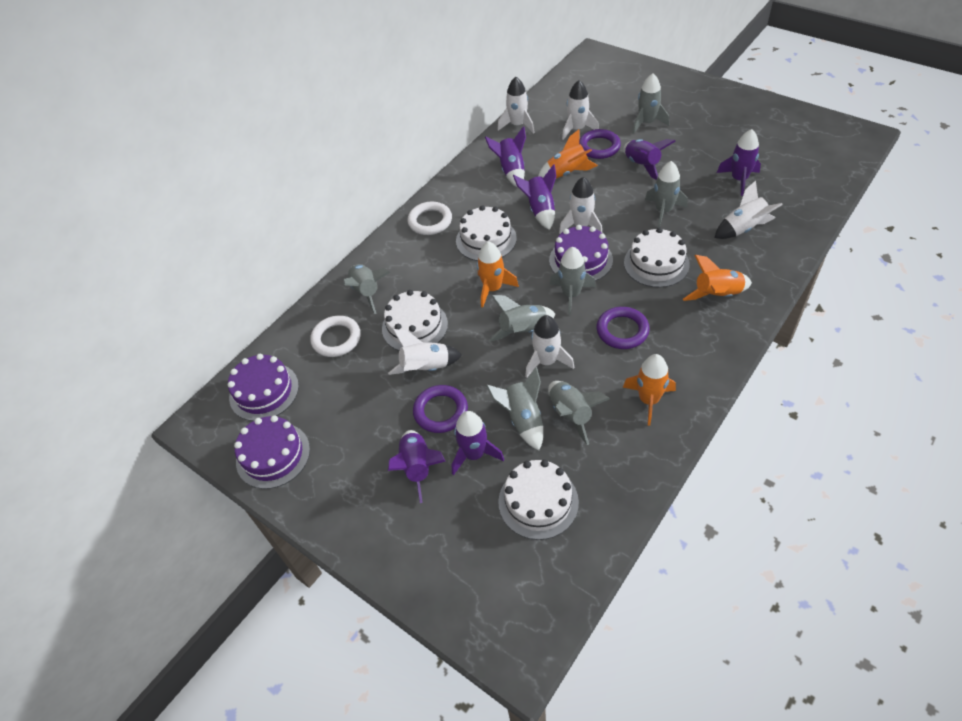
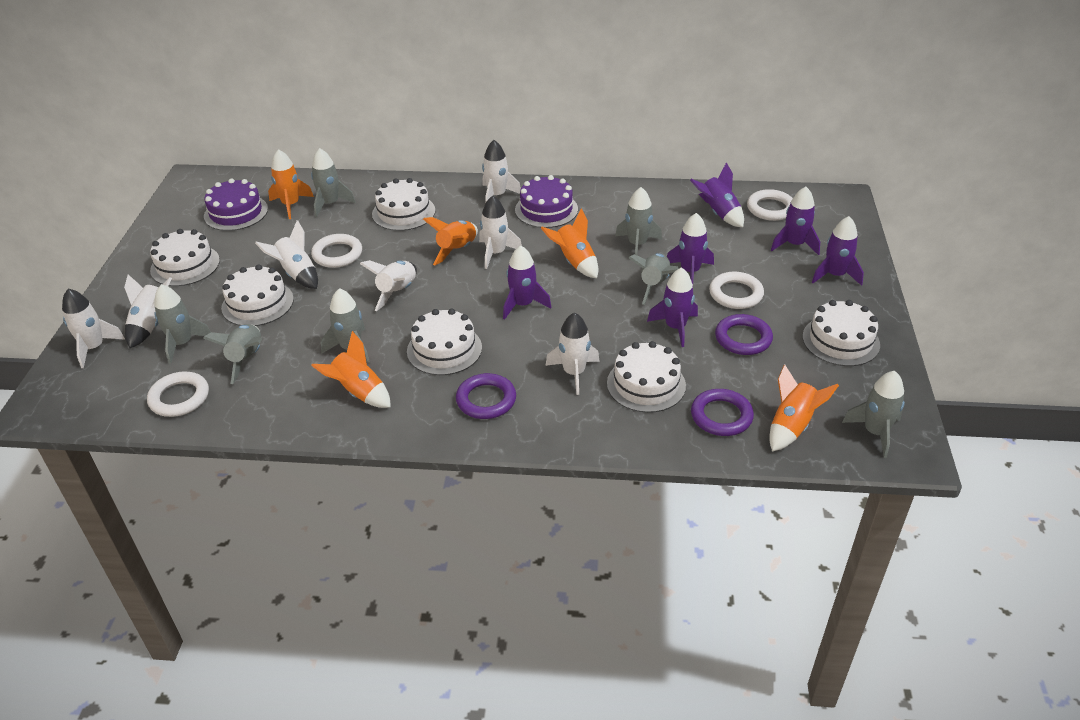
orange rocket: [477,241,519,308] [538,130,598,179] [623,354,676,426] [683,255,752,301] = 4 -> [268,149,314,219] [311,331,391,408] [423,217,478,266] [541,209,598,278] [769,364,839,451] = 5
purple cake: [228,354,299,421] [234,415,310,489] [549,225,613,281] = 3 -> [204,178,268,231] [515,175,578,228] = 2
white cake: [382,290,448,351] [456,205,517,261] [498,460,579,540] [624,228,690,288] = 4 -> [150,229,220,286] [221,264,294,326] [372,178,435,231] [407,309,482,375] [607,341,686,413] [802,300,880,366] = 6
white ring: [310,316,361,357] [407,202,452,235] = 2 -> [147,371,209,417] [311,234,362,268] [709,272,764,309] [747,189,793,221] = 4
white rocket: [388,329,462,375] [497,77,535,134] [525,315,574,378] [559,177,602,234] [562,80,599,140] [715,181,783,239] = 6 -> [62,289,125,368] [124,274,172,348] [255,220,318,289] [360,260,417,311] [479,195,522,269] [482,140,521,203] [545,312,600,395] = 7

